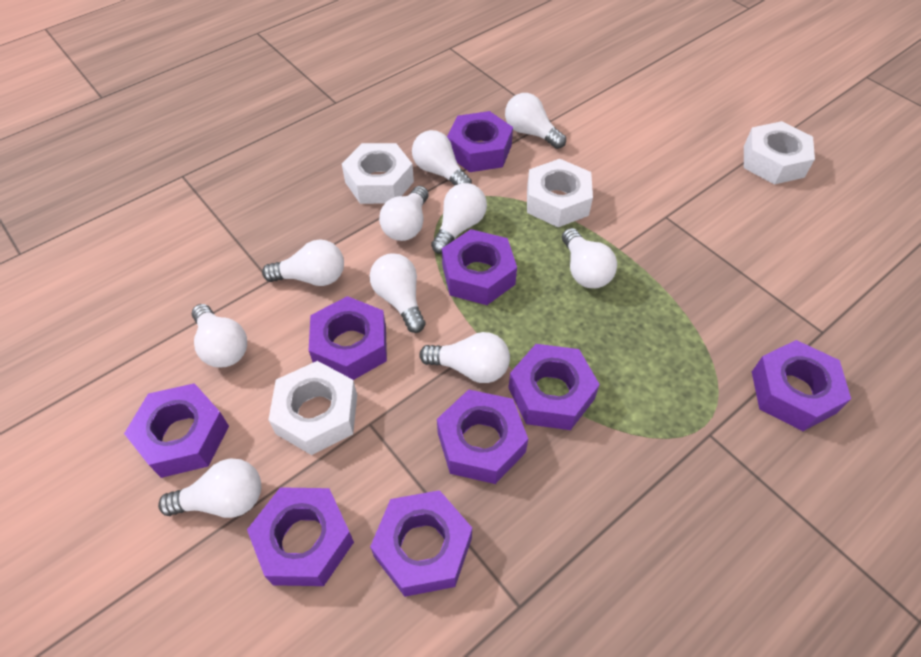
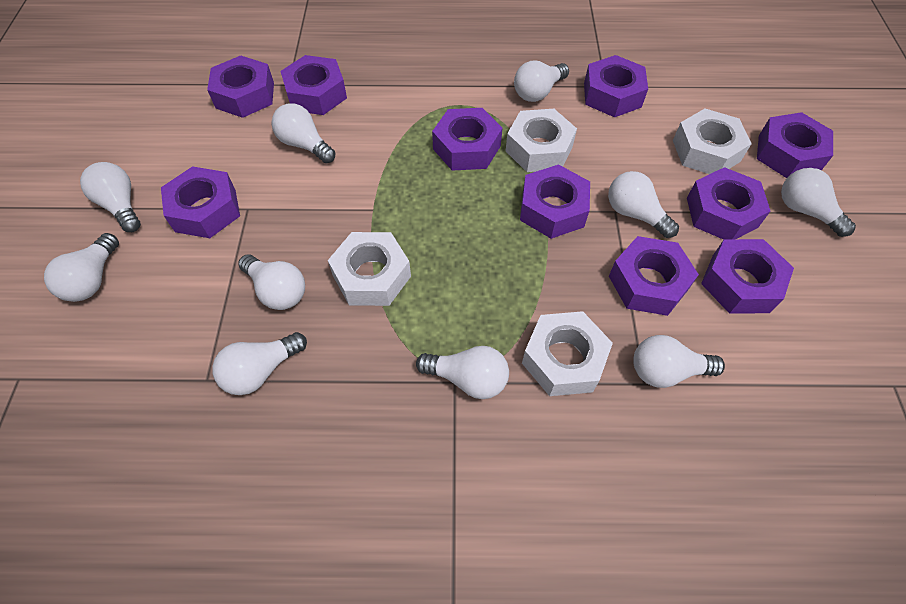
purple nut: [124,383,229,478] [247,487,354,586] [309,296,387,380] [370,490,472,597] [437,389,528,484] [442,229,517,305] [447,111,513,172] [508,344,600,430] [752,340,851,431] = 9 -> [161,166,240,238] [207,56,274,118] [281,55,347,115] [432,108,502,171] [520,164,590,239] [584,55,648,117] [609,236,699,316] [687,167,770,240] [701,239,794,314] [757,112,833,178] = 10

